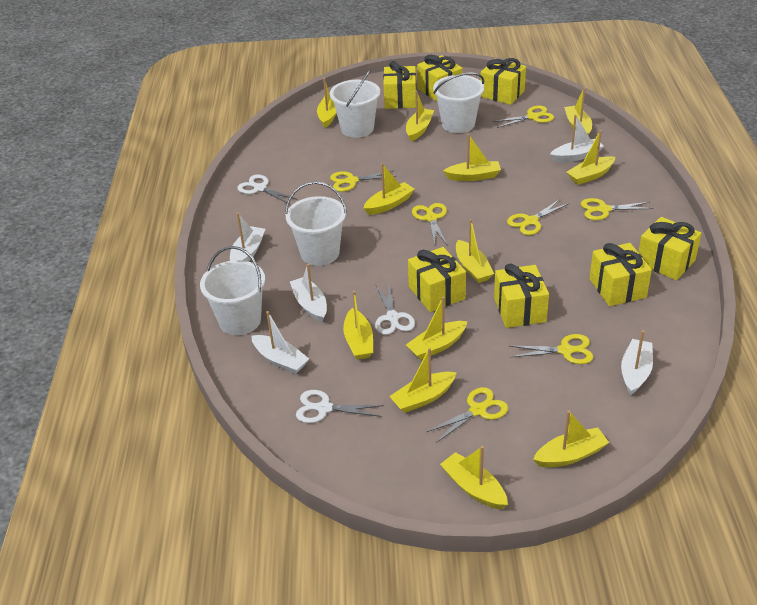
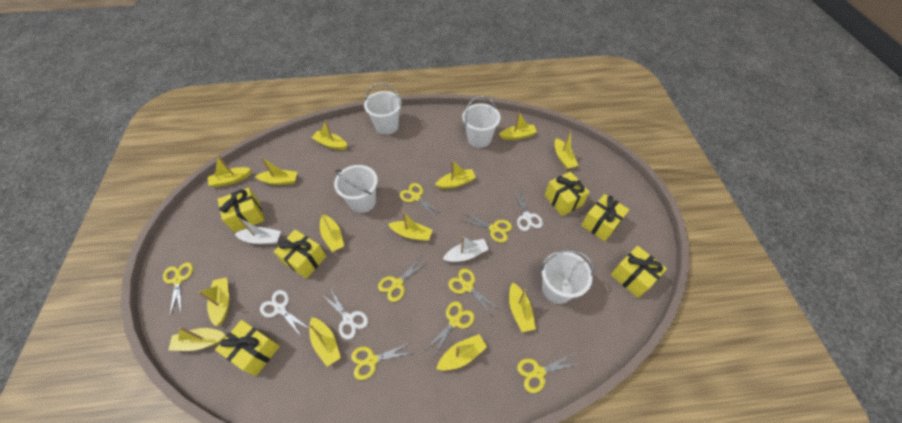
white boat: [230,213,265,262] [251,311,309,374] [290,264,327,322] [550,115,604,162] [621,330,653,395] = 5 -> [235,218,281,244] [443,236,489,262] = 2
yellow boat: [317,78,336,128] [343,291,373,360] [364,163,414,215] [389,348,457,413] [406,91,434,141] [406,297,468,360] [440,446,508,509] [443,134,501,181] [456,219,494,283] [533,410,609,467] [564,87,592,135] [567,130,615,185] = 12 -> [168,327,226,351] [198,277,229,326] [208,155,251,187] [255,157,298,185] [309,317,341,367] [312,120,347,150] [319,211,344,252] [388,211,433,241] [435,160,476,189] [436,334,487,371] [499,111,537,140] [509,283,536,332] [555,130,578,169] = 13
yellow gift: [383,61,416,109] [408,247,466,312] [417,55,463,102] [480,58,526,105] [494,264,549,328] [589,243,652,306] [638,217,701,280] = 7 -> [215,320,280,376] [218,188,265,232] [274,230,326,279] [545,171,590,216] [581,194,629,241] [611,246,667,298] = 6
yellow scissors: [330,170,397,192] [412,203,447,246] [427,387,508,443] [492,106,554,128] [507,199,569,235] [510,334,593,364] [581,198,653,220] = 7 -> [163,262,193,317] [351,342,412,380] [378,256,429,302] [400,183,442,219] [424,301,475,356] [448,269,500,315] [460,213,512,243] [517,353,581,393] = 8

